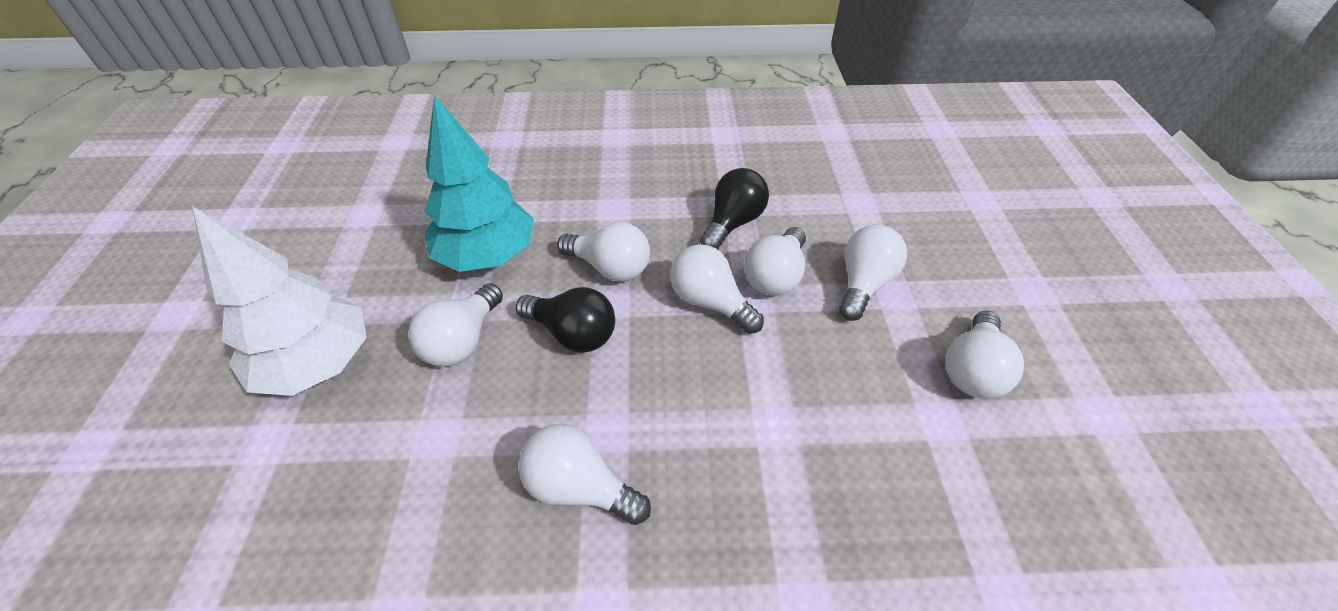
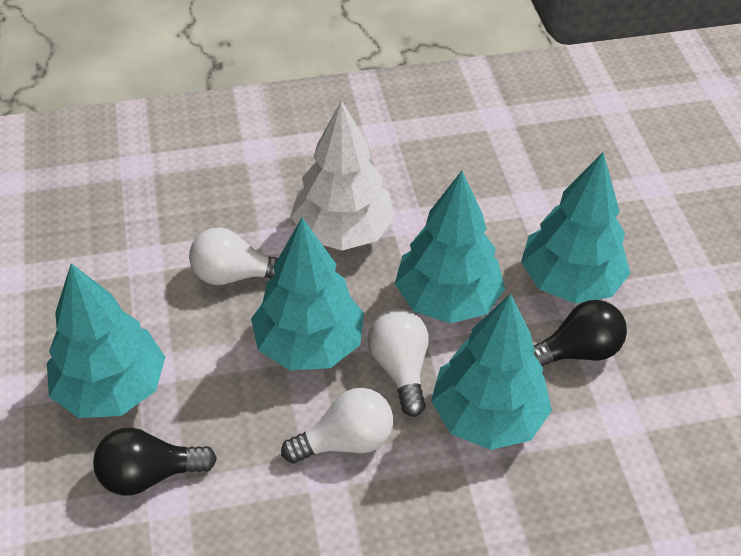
turquoise tree: [424,95,534,272] = 1 -> [47,263,165,418] [251,218,364,370] [395,171,505,324] [431,293,552,450] [521,152,631,304] = 5
white light bulb: [408,283,503,367] [518,424,651,525] [557,222,650,282] [670,244,764,334] [744,227,806,296] [839,225,907,321] [946,311,1024,399] = 7 -> [189,227,278,285] [281,388,393,464] [367,309,428,417] = 3

